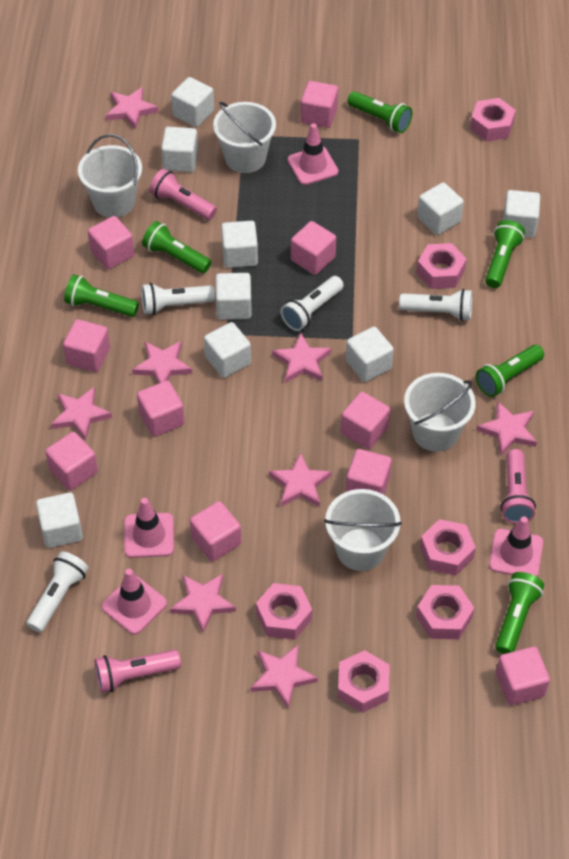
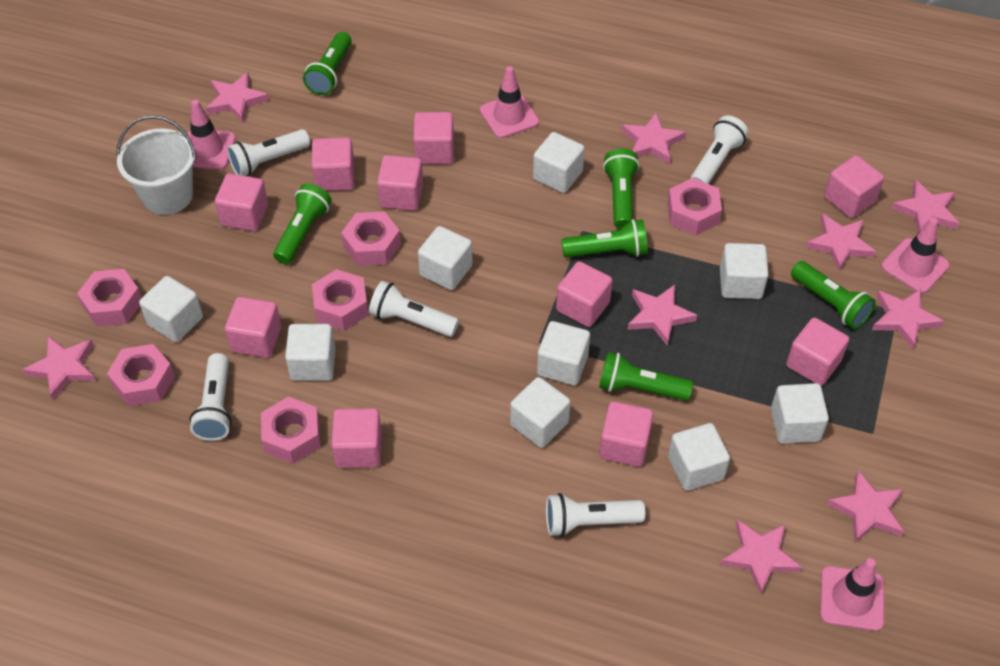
pink flashlight: [95,649,181,693] [150,169,217,220] [500,449,536,524] = 3 -> none = 0
pink star: [51,387,112,441] [106,87,158,130] [132,341,192,384] [170,574,236,633] [251,645,318,708] [269,452,332,507] [272,332,331,383] [476,402,537,456] = 8 -> [23,336,96,400] [206,72,269,122] [622,113,686,164] [627,285,697,346] [720,520,802,595] [806,214,876,271] [827,470,904,543] [872,289,944,349] [891,180,960,233] = 9
white bucket: [78,134,142,218] [213,102,276,173] [324,489,402,571] [404,373,476,452] = 4 -> [117,115,196,215] = 1
white flashlight: [27,551,89,632] [142,283,215,315] [281,276,344,331] [399,289,472,321] = 4 -> [189,353,232,441] [227,129,310,176] [369,281,459,337] [546,493,645,537] [691,115,748,184] = 5

